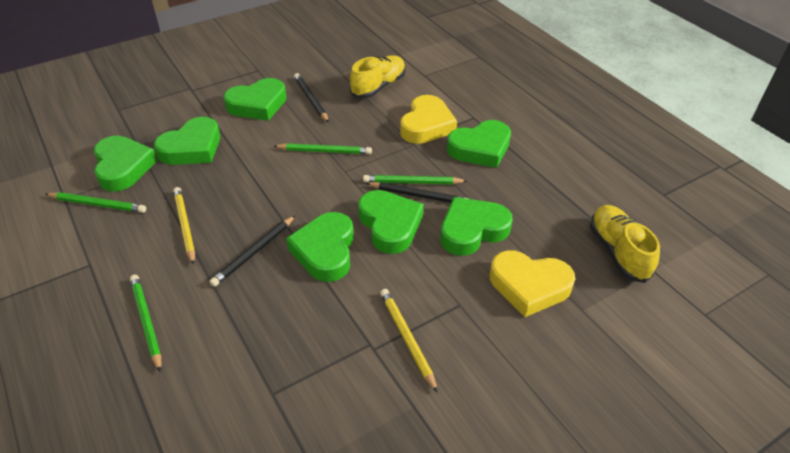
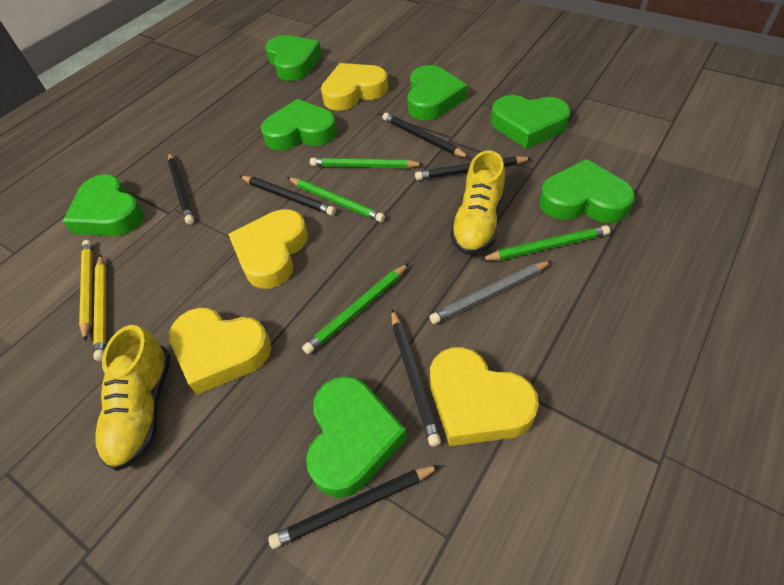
black pencil: [209,215,296,287] [294,73,329,123] [366,182,469,203] = 3 -> [168,153,194,225] [240,176,336,215] [268,465,440,549] [382,113,470,158] [391,309,441,447] [415,156,532,180] = 6
grey pencil: none = 0 -> [429,261,552,324] = 1
yellow heart: [400,95,457,144] [490,250,575,317] = 2 -> [169,308,271,395] [228,209,308,289] [321,63,388,110] [430,347,539,446] = 4

